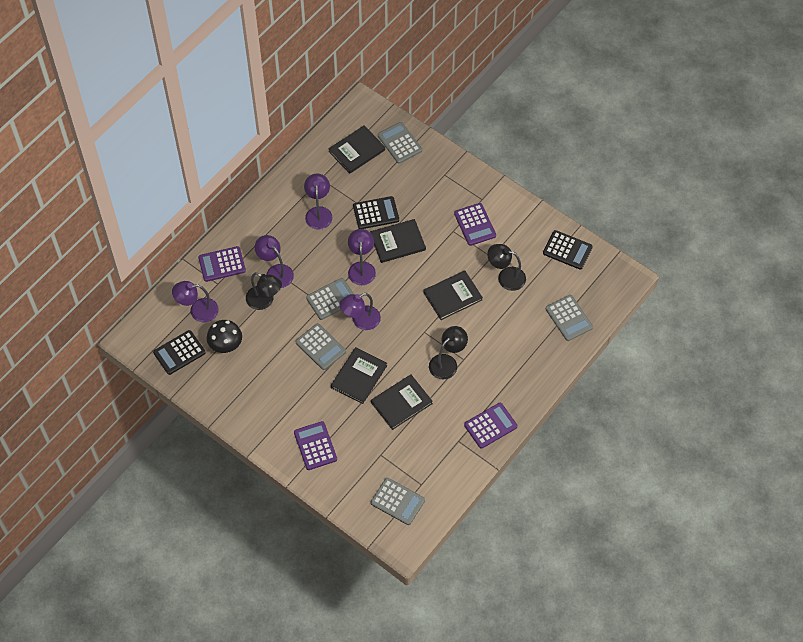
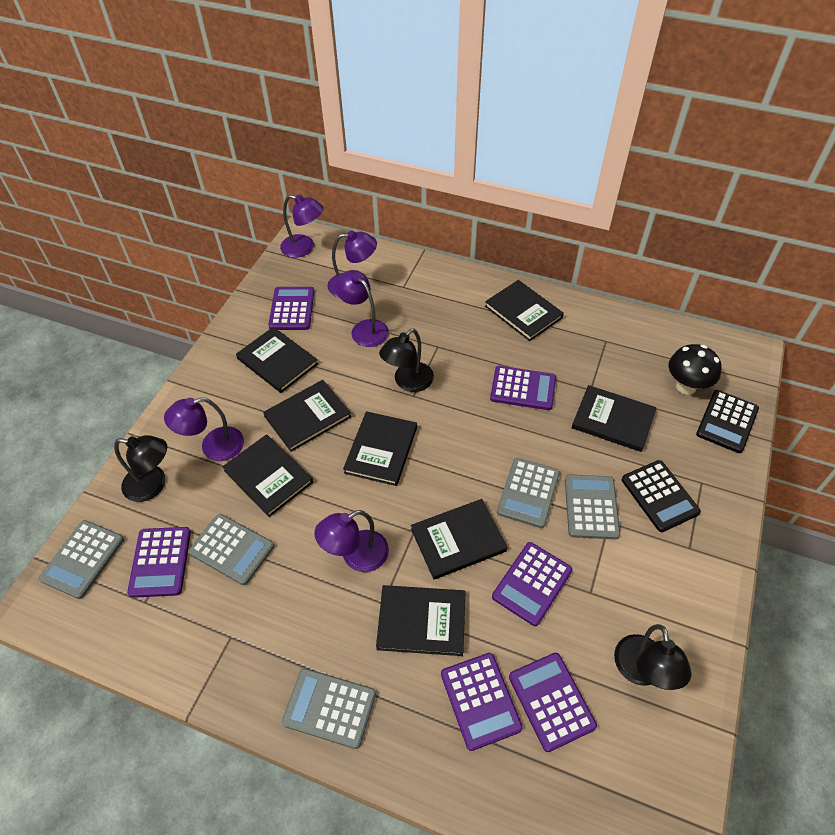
black book: [329,125,385,174] [331,347,387,404] [370,219,426,263] [371,374,433,430] [423,270,483,320] = 5 -> [222,434,313,517] [236,327,318,393] [263,380,351,452] [343,411,417,486] [376,585,466,656] [411,499,507,580] [485,280,564,341] [572,385,656,452] = 8
black calculator: [153,330,206,375] [353,196,399,229] [543,230,593,269] = 3 -> [622,460,701,532] [696,390,759,453] = 2
purple calculator: [198,246,246,282] [294,421,337,470] [454,203,496,246] [464,403,518,449] = 4 -> [127,527,191,598] [268,287,314,330] [441,653,523,751] [490,366,556,410] [492,542,572,626] [509,653,597,752] = 6

